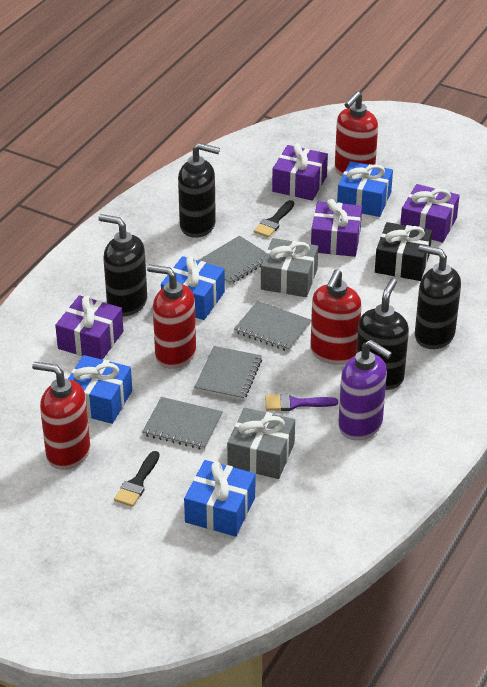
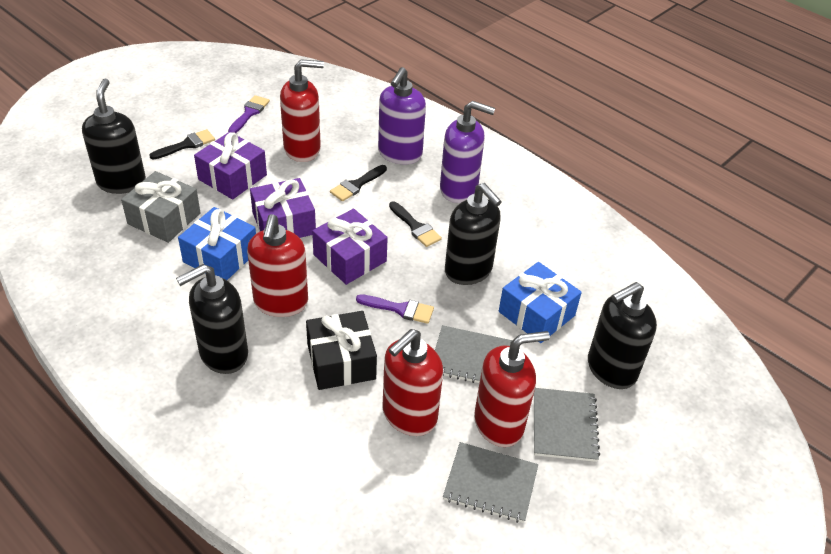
black brush: [114,451,160,507] [254,200,294,238] = 2 -> [149,129,215,160] [330,165,387,201] [389,201,442,247] = 3
blue gift: [68,355,132,424] [161,256,225,320] [184,460,255,537] [337,161,393,217] = 4 -> [178,207,256,280] [499,262,582,343] = 2
grey gift: [227,408,295,479] [261,238,318,297] = 2 -> [121,171,201,243] = 1
grey notebook: [142,397,223,450] [194,346,262,400] [198,236,266,285] [234,301,311,352] = 4 -> [435,325,512,383] [443,442,538,523] [534,388,600,462] = 3
purple brush: [265,393,338,411] = 1 -> [228,95,270,133] [356,294,434,324] = 2
purple gift: [55,295,124,360] [272,143,328,201] [311,199,362,257] [400,184,460,243] = 4 -> [194,132,267,199] [250,178,316,238] [312,209,388,285] = 3
purple soap dispenser: [338,340,392,440] = 1 -> [378,67,426,164] [440,101,495,203] = 2

